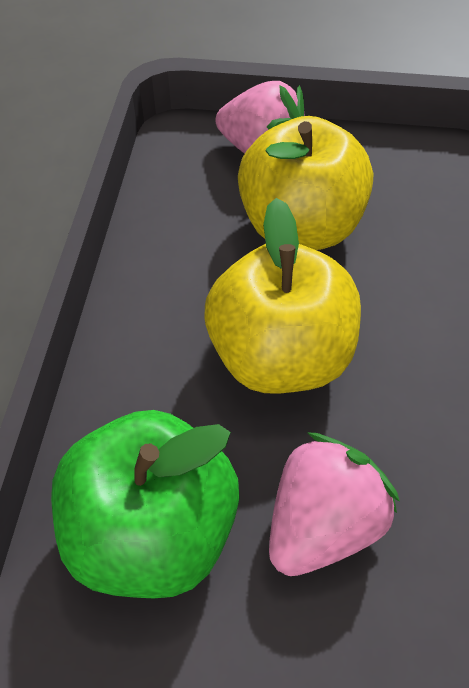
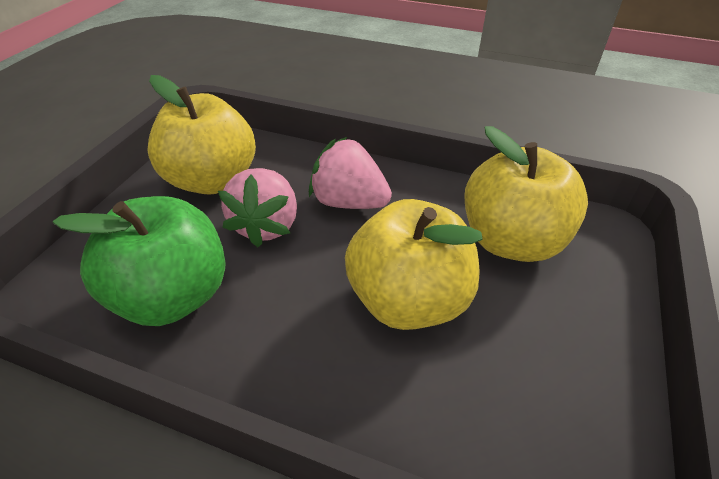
yellow apple: [205,198,361,393] [238,116,373,250] = 2 -> [147,75,256,195] [345,199,483,330] [464,126,588,262] = 3

